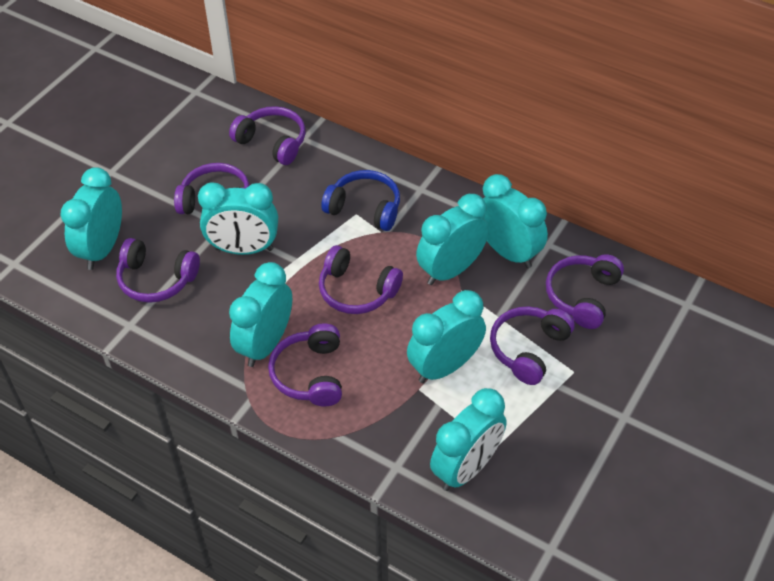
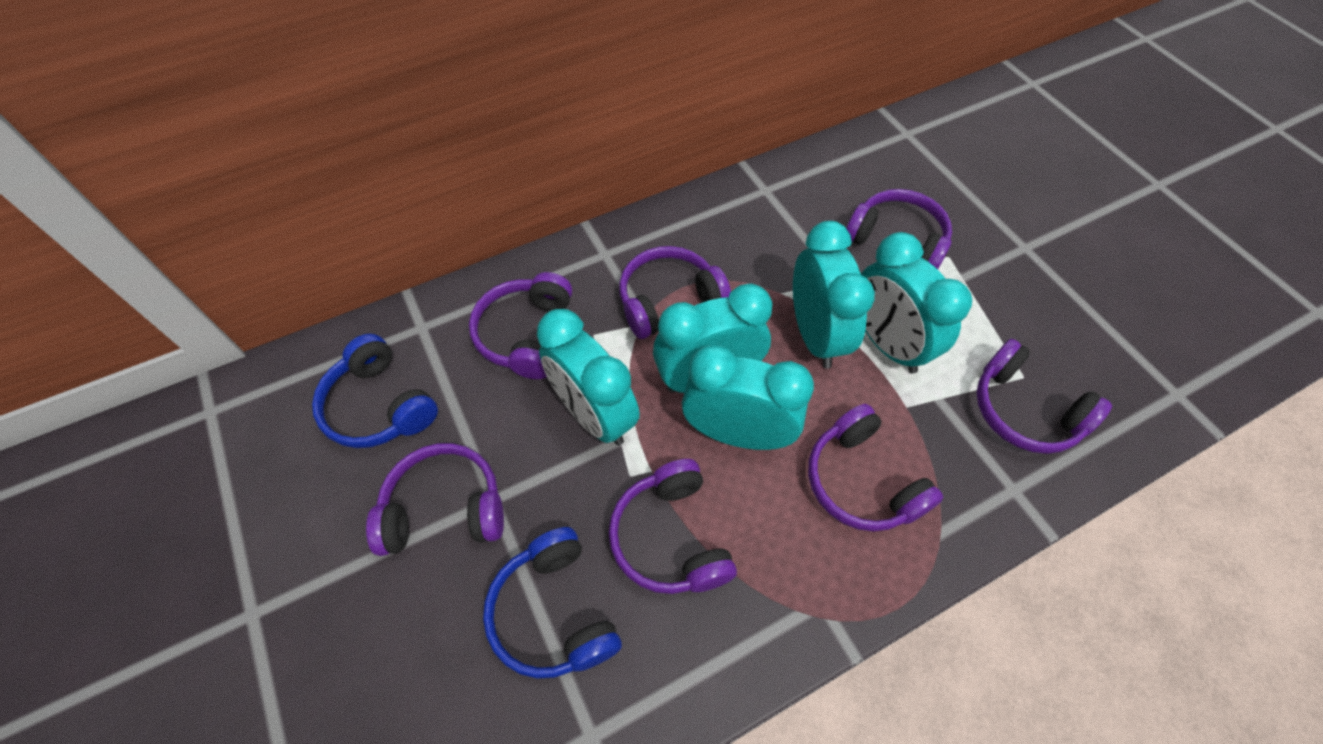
blue headphones: [321,170,400,231] = 1 -> [312,334,438,448] [483,527,622,679] = 2
turquoise clock: [60,167,122,270] [198,182,278,255] [229,262,292,367] [407,290,486,383] [416,194,489,285] [430,388,507,491] [483,174,548,268] = 7 -> [537,309,640,445] [653,284,772,393] [682,345,814,450] [793,221,875,368] [861,232,972,373] = 5

